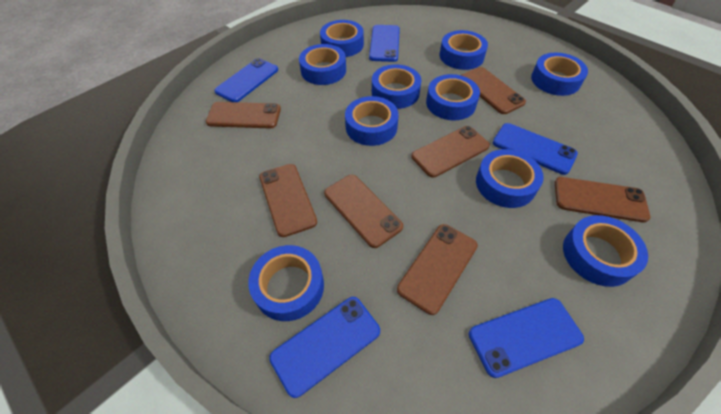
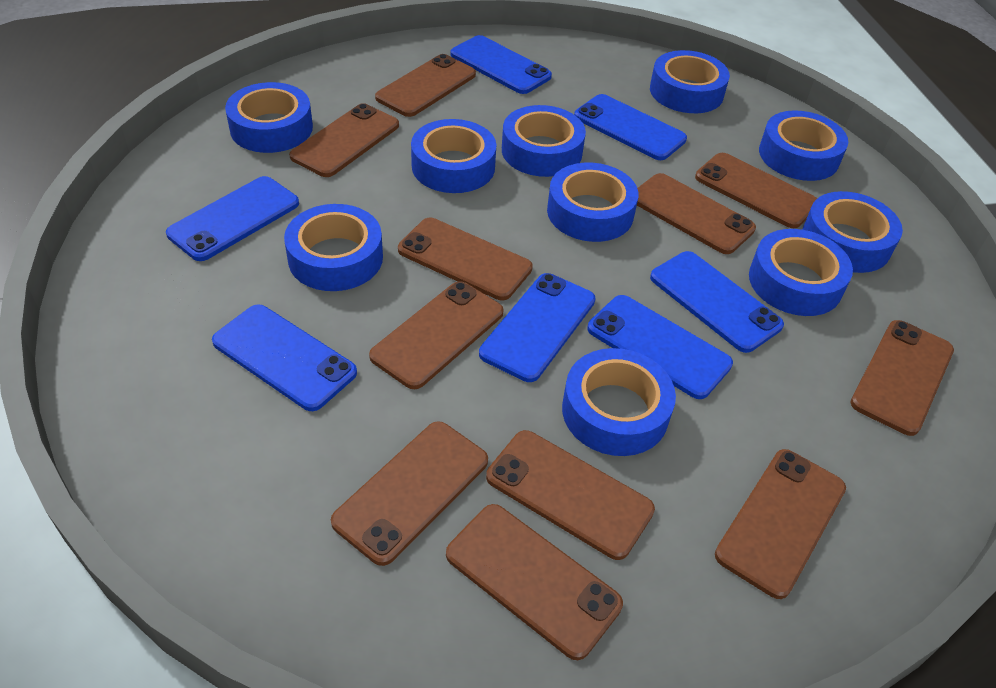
blue phone: [214,58,278,102] [269,297,380,398] [369,25,400,62] [469,298,584,378] [493,123,578,175] = 5 -> [166,176,299,261] [212,304,357,411] [450,35,552,94] [479,273,596,382] [574,94,687,160] [587,295,733,399] [650,251,784,353] = 7
brown phone: [206,102,281,128] [259,164,317,237] [324,174,403,248] [397,224,478,315] [411,126,490,178] [461,67,526,114] [555,177,650,222] = 7 -> [289,103,399,177] [331,421,488,566] [369,281,504,389] [375,54,476,117] [398,218,533,300] [446,504,623,660] [486,430,655,560] [637,173,756,254] [695,153,817,228] [715,449,846,599] [850,320,954,436] = 11

